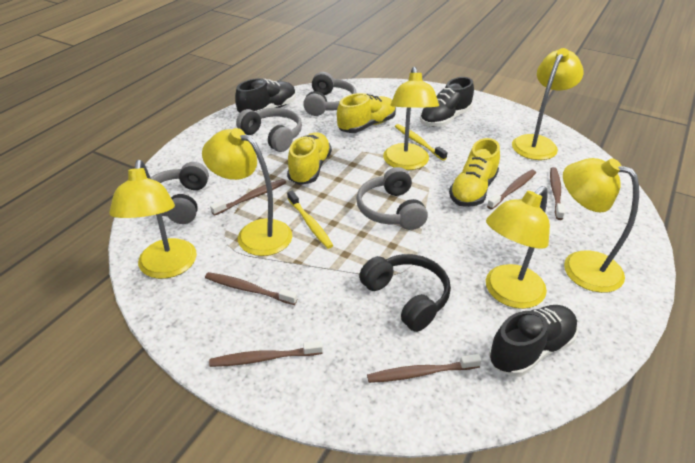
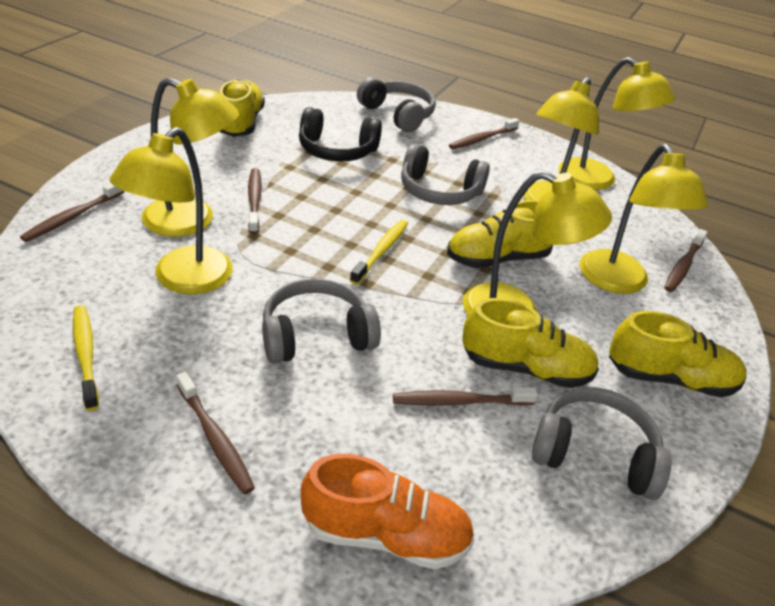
black shoe: [235,78,296,114] [420,77,474,127] [489,305,578,377] = 3 -> none = 0
orange shoe: none = 0 -> [301,454,475,569] = 1
yellow shoe: [287,133,332,185] [337,93,396,133] [449,138,500,207] = 3 -> [219,79,265,137] [447,200,553,268] [462,298,599,388] [609,311,746,398] = 4

